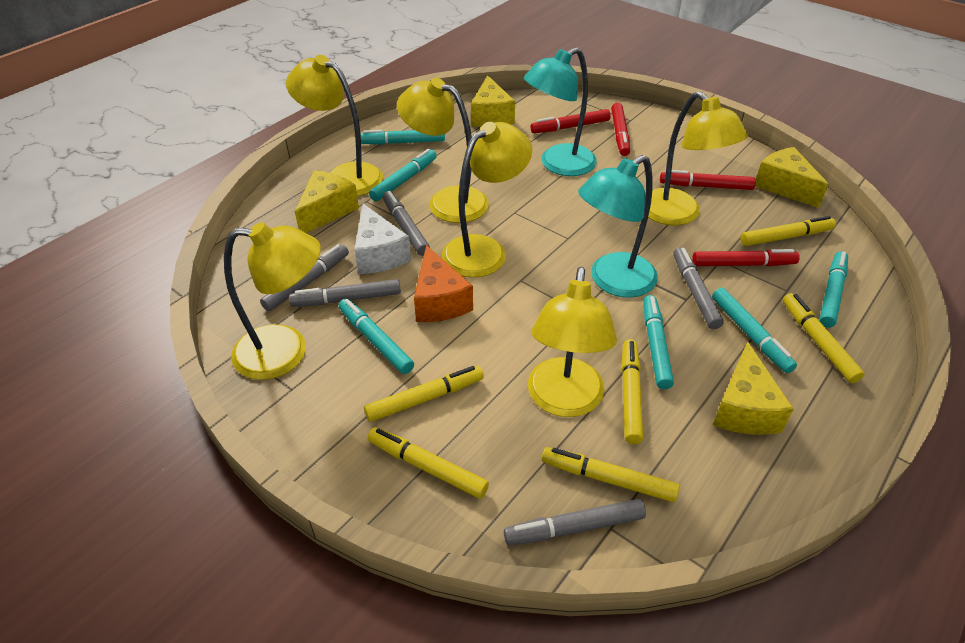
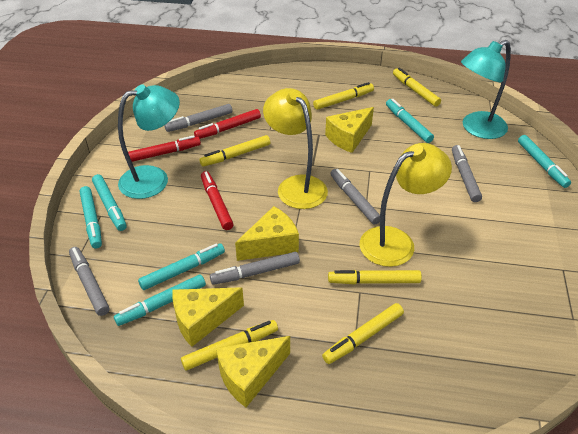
orange cheese: [414,245,473,322] = 1 -> none = 0
red marker: [531,109,611,133] [611,103,630,156] [660,170,756,190] [692,249,800,266] = 4 -> [128,135,201,162] [194,109,261,139] [201,171,234,230] = 3
white cheese: [354,204,411,274] = 1 -> none = 0
yellow lamp: [224,222,321,380] [286,55,383,196] [397,78,489,223] [442,122,532,278] [528,267,617,417] [645,91,748,226] = 6 -> [263,88,328,209] [360,143,452,267] = 2

